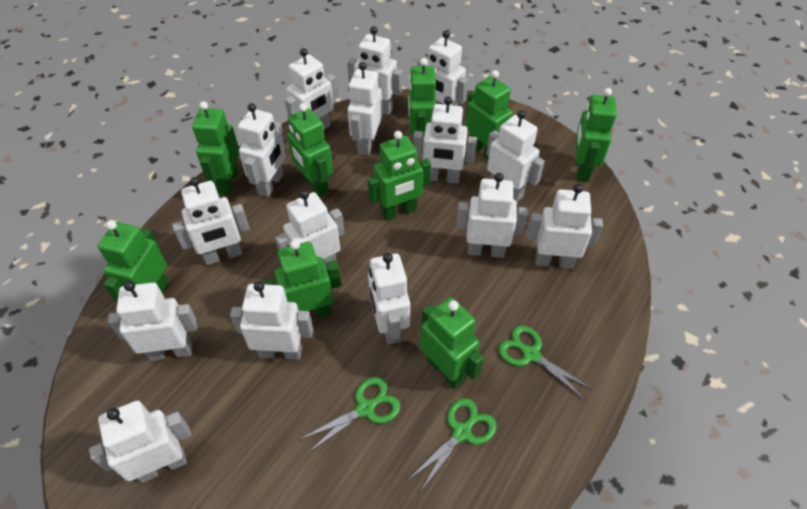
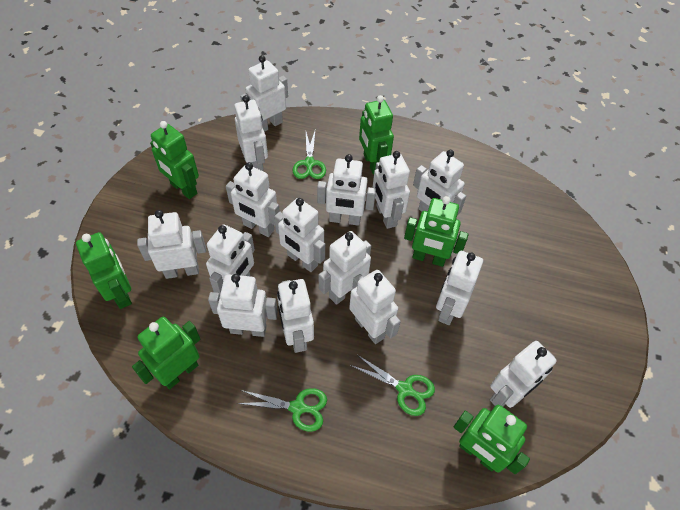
green robot: [97,220,168,303] [192,101,239,195] [264,240,341,318] [287,103,333,197] [367,131,431,220] [408,58,436,139] [420,297,484,389] [466,70,513,160] [575,88,617,182] = 9 -> [76,232,132,309] [132,317,201,390] [150,121,199,199] [359,95,394,175] [404,196,469,267] [454,405,530,474] = 6

